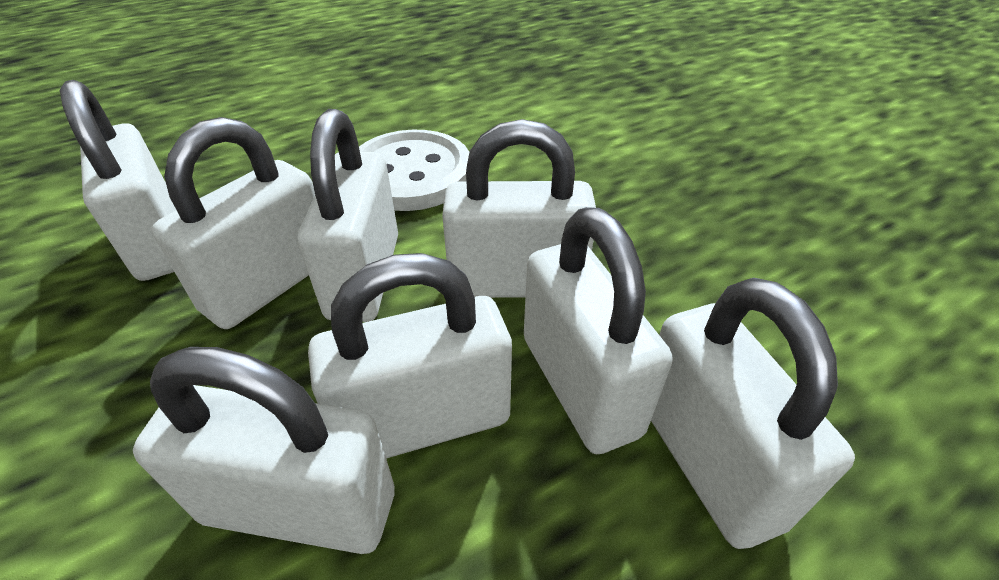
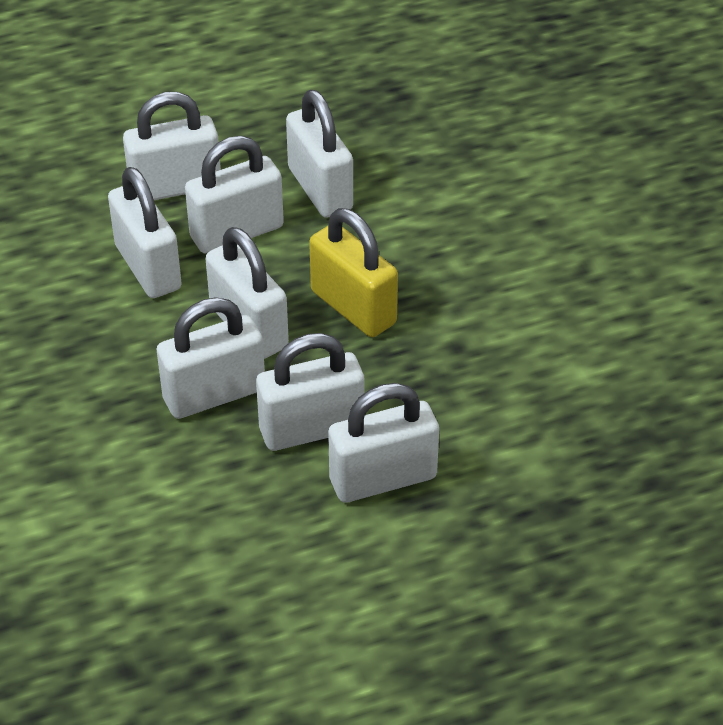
white button: [359,130,469,211] = 1 -> none = 0
yellow padlock: none = 0 -> [309,208,398,337] = 1

